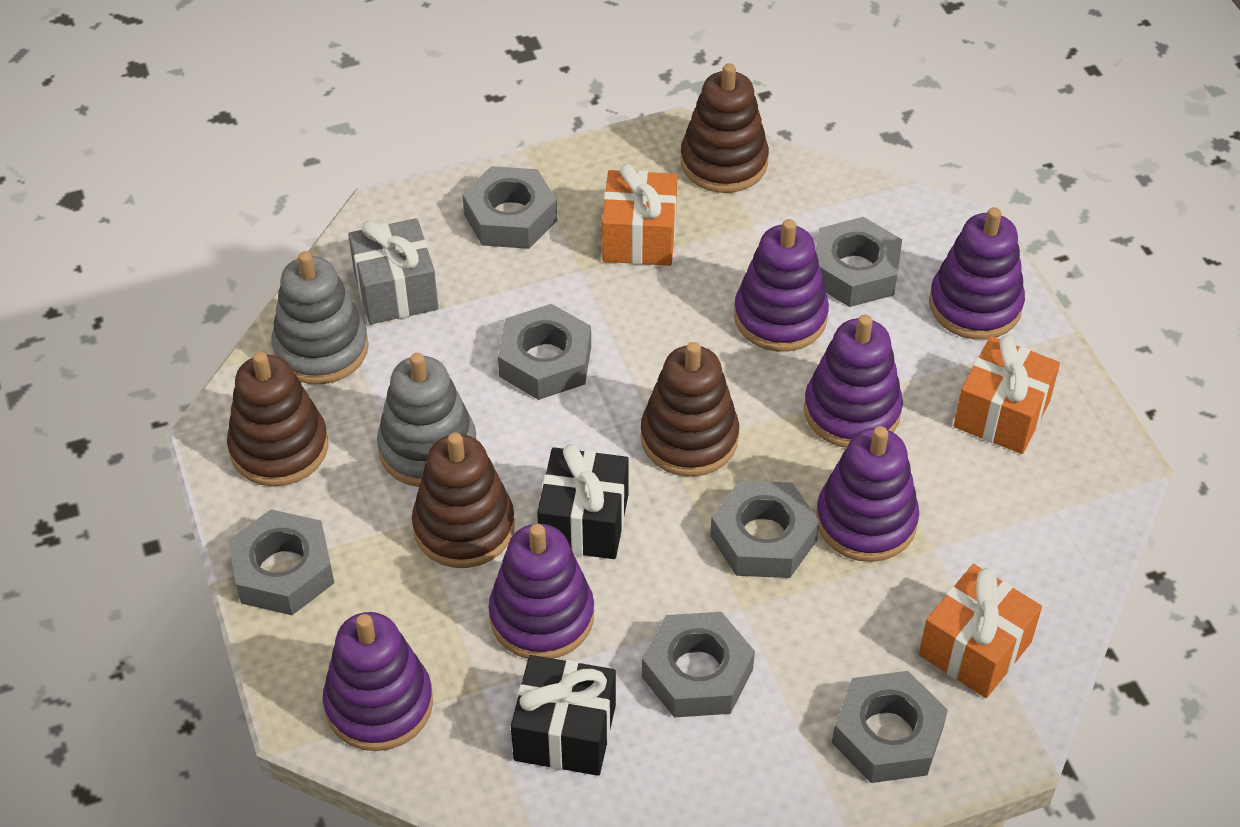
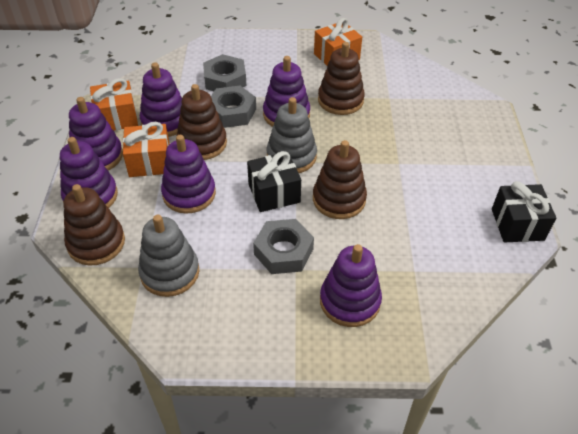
grey gift: [348,218,438,324] = 1 -> none = 0
grey nut: [228,509,334,615] [462,166,557,249] [498,304,591,400] [642,612,755,717] [710,480,820,578] [815,217,902,307] [832,671,948,783] = 7 -> [203,54,246,91] [211,86,256,128] [253,219,314,274] = 3

